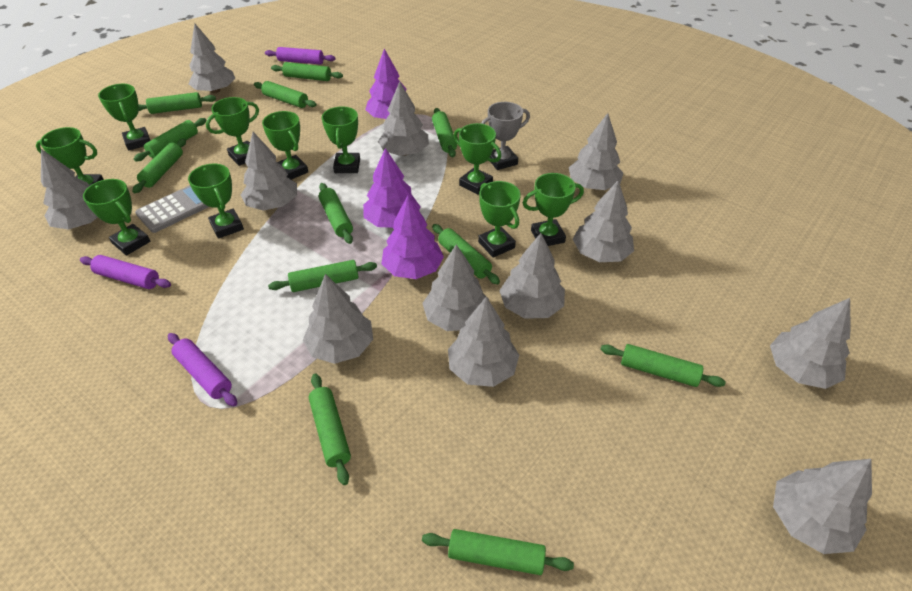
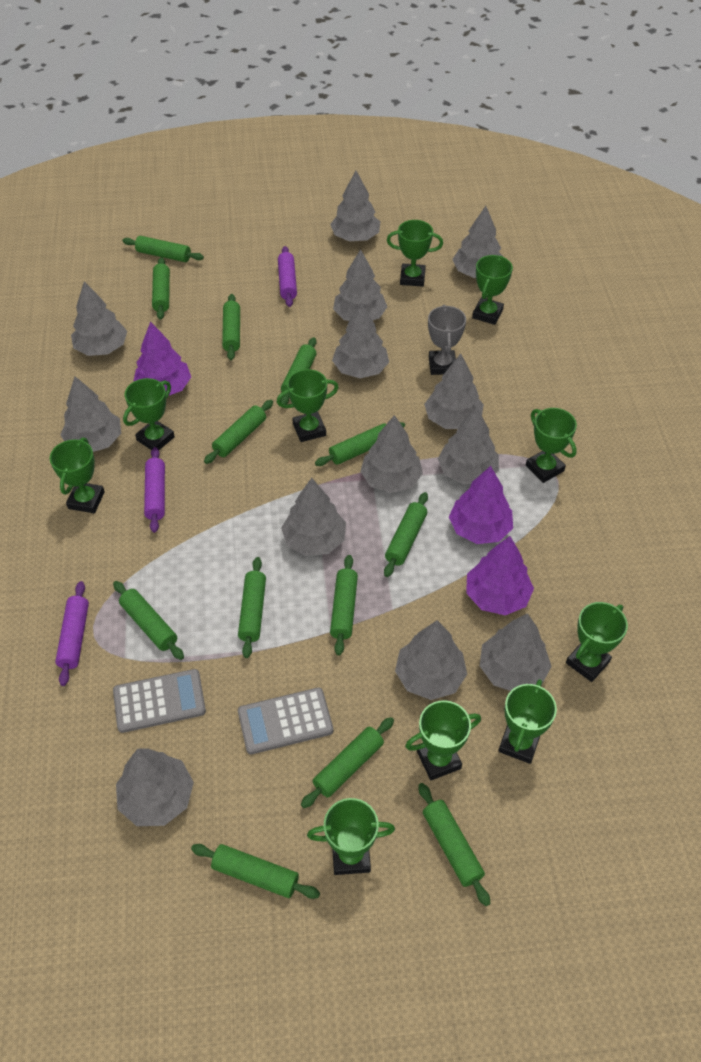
green rolling pin: [132,138,186,193] [134,118,206,161] [138,92,216,114] [254,81,317,108] [268,260,377,292] [271,62,343,81] [309,373,351,485] [319,183,353,244] [422,529,574,575] [432,108,457,157] [432,224,500,284] [600,344,726,387] = 12 -> [113,581,184,660] [122,236,204,262] [152,257,170,320] [191,844,320,899] [204,400,273,464] [222,294,240,360] [238,557,266,658] [281,337,317,404] [301,717,394,808] [315,422,405,466] [330,555,358,655] [384,492,428,577] [418,783,490,906] = 13
grey calculator: [135,185,209,233] = 1 -> [113,669,206,733] [238,688,333,755] = 2
grey tree: [41,149,97,230] [188,24,236,93] [241,132,297,211] [303,274,373,364] [378,81,429,156] [422,244,489,331] [448,297,519,387] [499,233,565,319] [569,113,623,190] [573,180,634,262] [770,298,851,389] [773,459,872,554] = 12 -> [60,376,121,452] [71,281,127,356] [116,748,194,826] [281,478,346,556] [330,171,380,241] [332,303,389,378] [333,249,387,321] [360,415,423,493] [395,620,467,700] [424,354,484,429] [438,407,499,484] [452,206,504,278] [480,613,552,691] = 13

